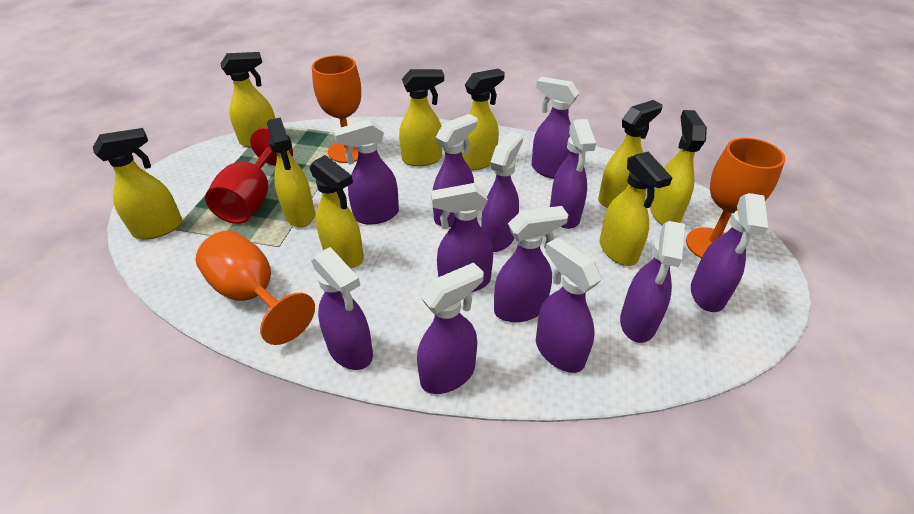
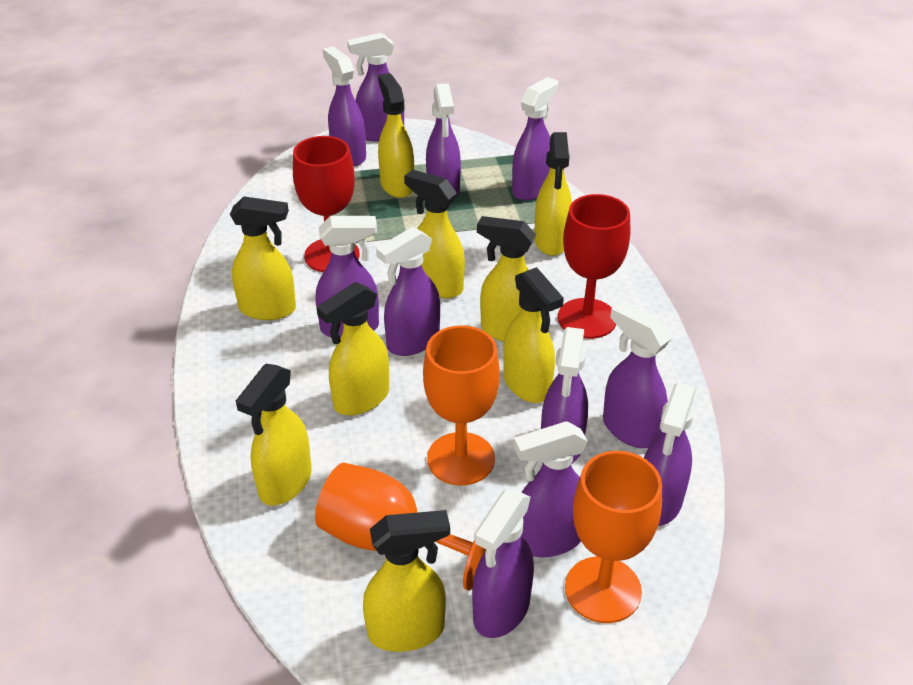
purple spray bottle: [311,247,373,370] [333,119,399,225] [417,262,484,394] [431,183,493,292] [433,114,478,227] [481,132,523,252] [494,206,568,322] [532,77,579,179] [536,238,602,373] [550,119,596,229] [620,221,685,343] [691,193,768,312] = 12 -> [316,216,379,338] [323,46,366,166] [347,33,404,142] [376,227,440,356] [426,83,461,198] [472,489,534,638] [512,77,558,201] [514,421,588,557] [541,327,588,464] [603,302,671,448] [644,383,696,526] = 11
red goblet: [205,128,293,224] = 1 -> [293,136,360,272] [558,194,630,339] = 2

